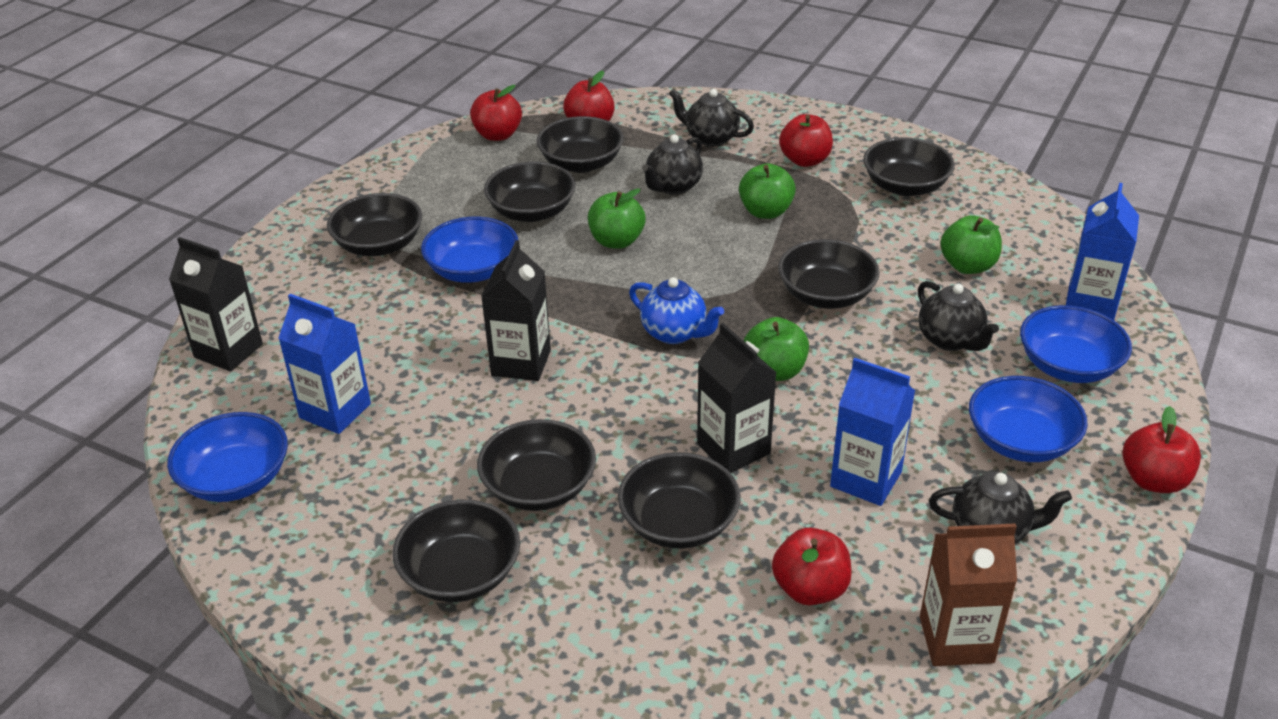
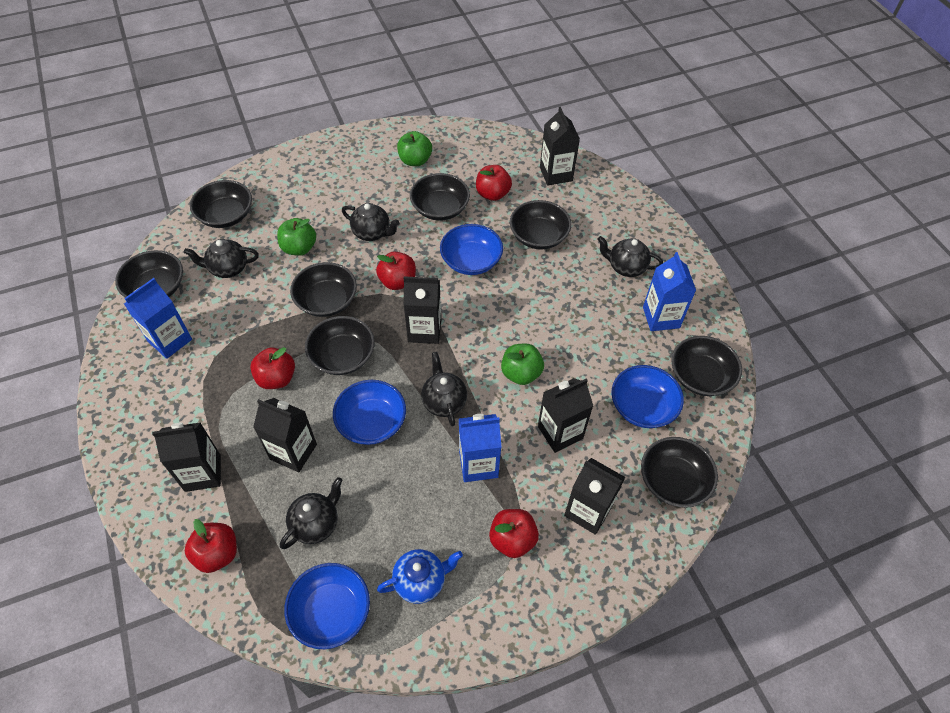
black carton: [169,237,263,372] [481,240,551,381] [697,323,777,473] = 3 -> [152,422,221,492] [253,398,317,472] [404,276,441,344] [538,378,593,453] [540,107,580,185] [564,458,625,535] = 6
black teapot: [642,134,703,195] [669,89,754,147] [918,281,999,351] [929,472,1072,544] = 4 -> [184,239,259,278] [280,477,342,549] [342,203,400,241] [421,352,467,427] [597,236,663,277] = 5
brown carton: [920,523,1017,666] = 1 -> none = 0
green apple: [588,188,646,249] [739,163,796,219] [744,317,809,381] [940,215,1002,274] = 4 -> [277,218,316,256] [397,131,432,166] [501,344,544,385] = 3

